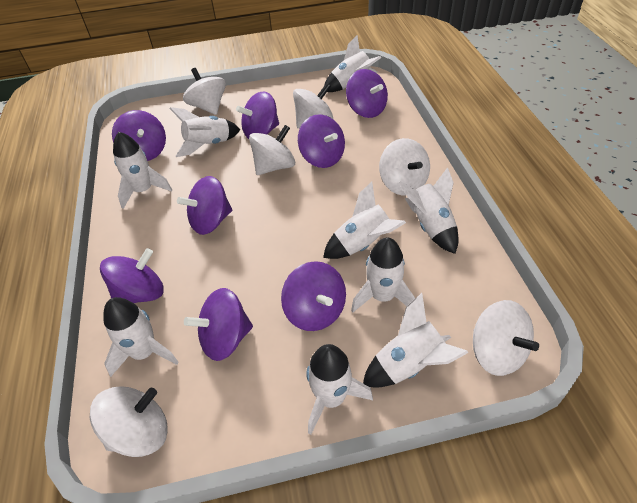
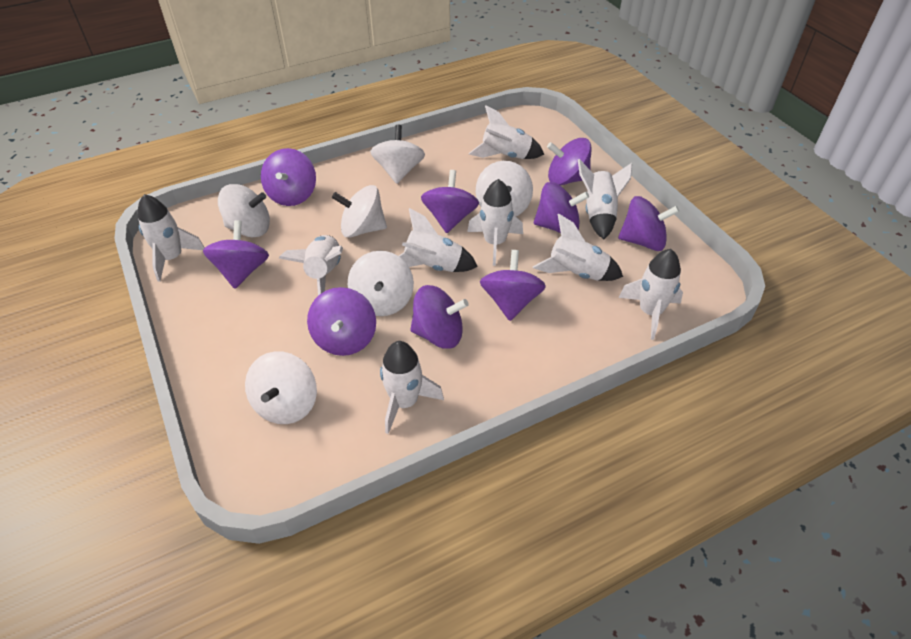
purple spinning top: [100,248,164,303] [112,110,166,161] [177,176,232,235] [184,288,253,361] [236,91,279,139] [281,261,346,331] [298,114,345,168] [346,69,388,118] = 8 -> [203,220,269,289] [261,148,316,206] [307,287,376,356] [410,285,469,349] [421,170,479,233] [480,250,546,321] [534,182,589,233] [547,138,592,185] [618,196,679,251] = 9

